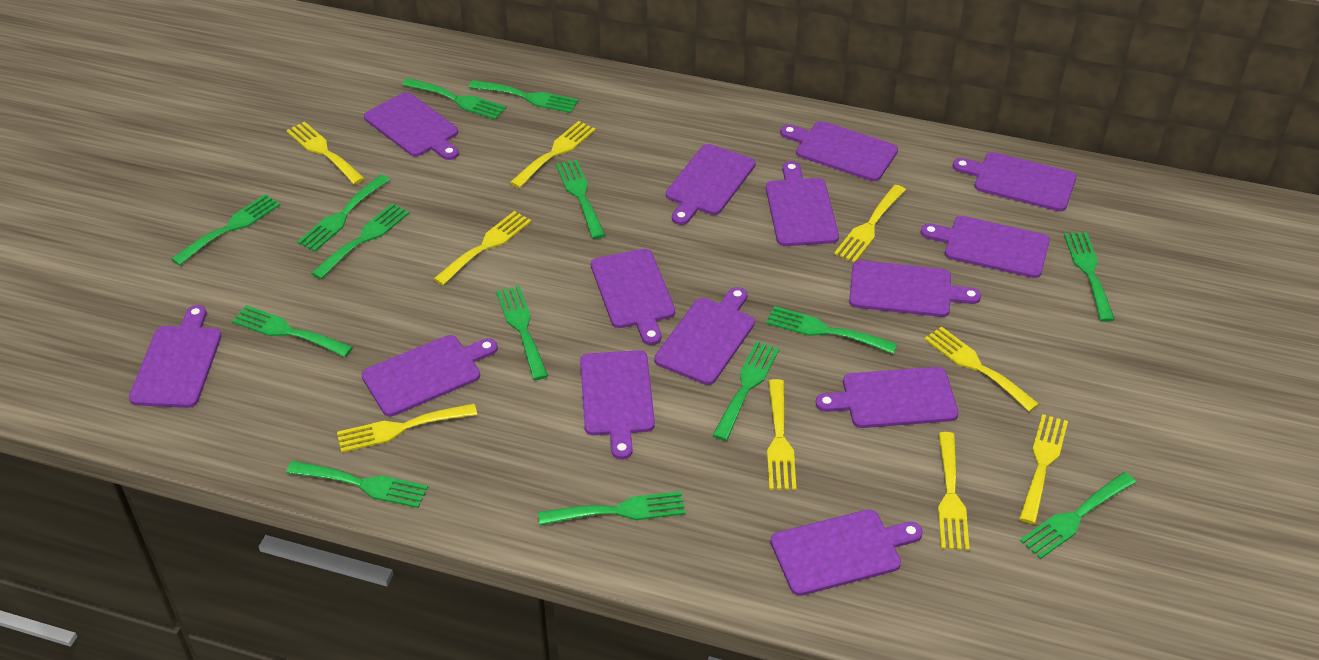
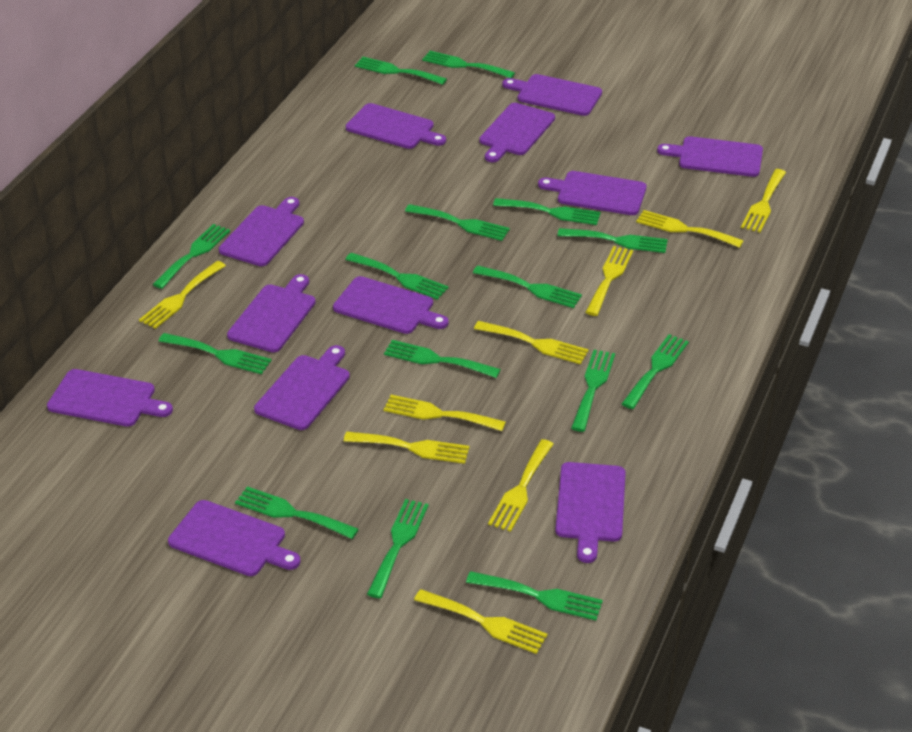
green fork: [171,194,280,266] [232,305,353,357] [286,461,428,508] [297,174,390,251] [311,203,409,279] [402,78,506,120] [469,80,578,113] [496,286,548,380] [538,491,685,525] [556,160,605,239] [712,341,780,441] [766,306,897,354] [1020,472,1136,559] [1064,232,1115,322] = 14 -> [152,224,230,289] [159,333,272,374] [235,486,359,539] [345,253,449,300] [355,57,447,85] [367,499,429,598] [384,340,501,378] [405,204,510,241] [422,51,515,78] [466,571,603,620] [473,265,582,308] [493,198,601,225] [558,228,668,253] [571,350,615,432] [622,334,689,409] = 15
purple cutting board: [129,305,222,408] [361,335,498,416] [364,92,459,160] [580,350,655,459] [591,249,675,345] [654,287,755,385] [666,144,756,225] [766,161,839,246] [771,509,923,596] [780,121,898,181] [816,367,959,428] [849,260,981,317] [921,216,1050,278] [953,152,1076,211] = 14 -> [47,369,173,427] [168,500,301,576] [219,197,304,266] [227,274,316,352] [254,345,350,430] [333,276,449,334] [346,103,446,149] [479,103,555,162] [502,74,602,116] [538,171,647,215] [555,462,626,563] [657,136,763,177] = 12

